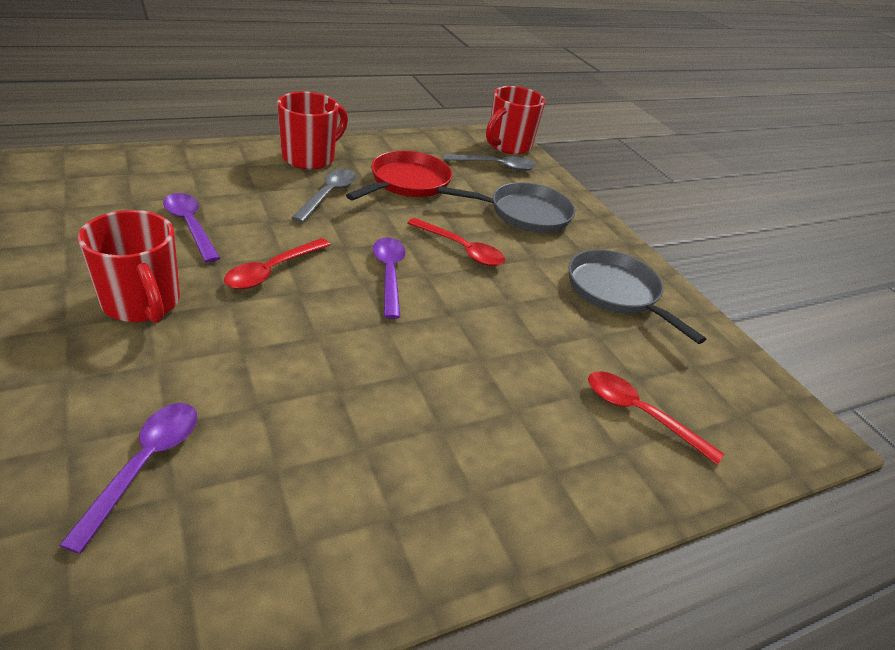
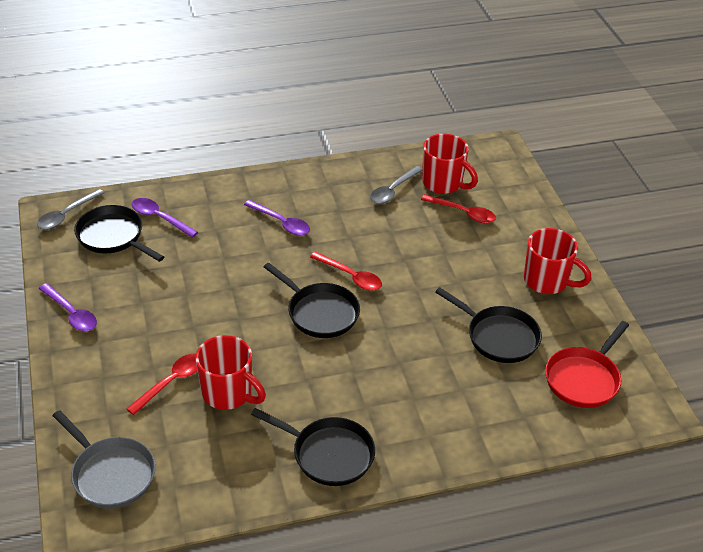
black pan: none = 0 -> [74,205,164,262] [251,408,375,486] [264,263,360,338] [435,287,542,363] = 4
grey pan: [438,182,575,233] [568,249,706,344] = 2 -> [53,410,156,509] = 1

